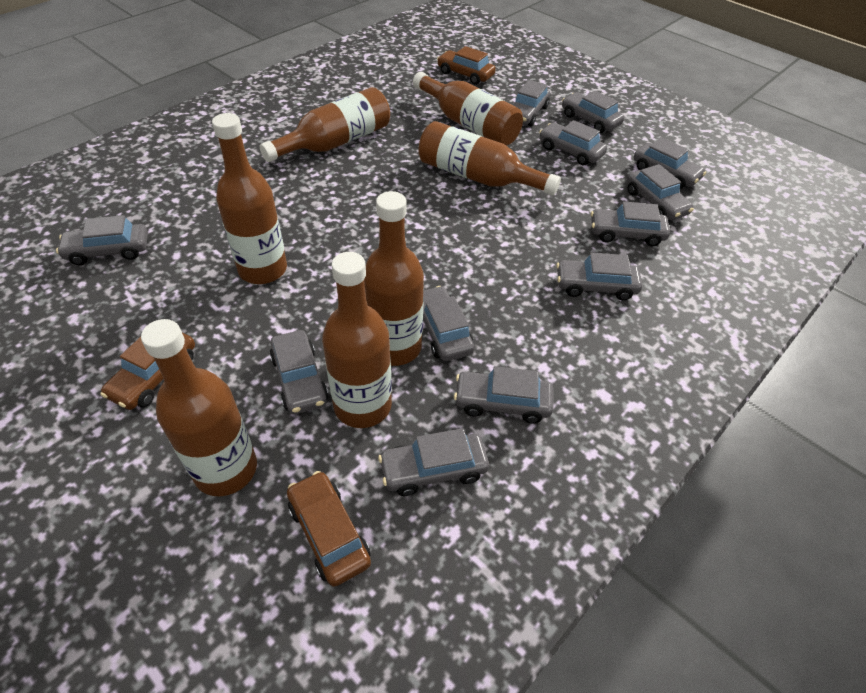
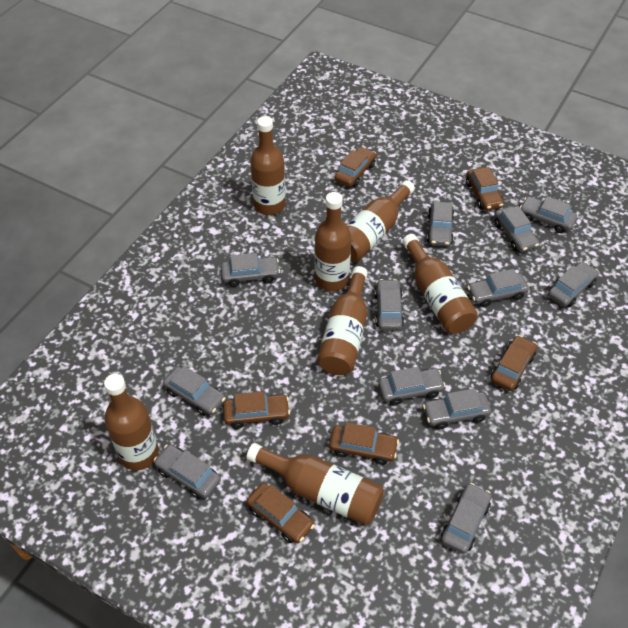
brown car: [100,333,195,410] [287,471,371,587] [437,46,496,85] = 3 -> [223,391,290,429] [247,483,315,543] [329,422,399,465] [335,147,376,187] [466,167,504,210] [491,335,537,391] = 6

